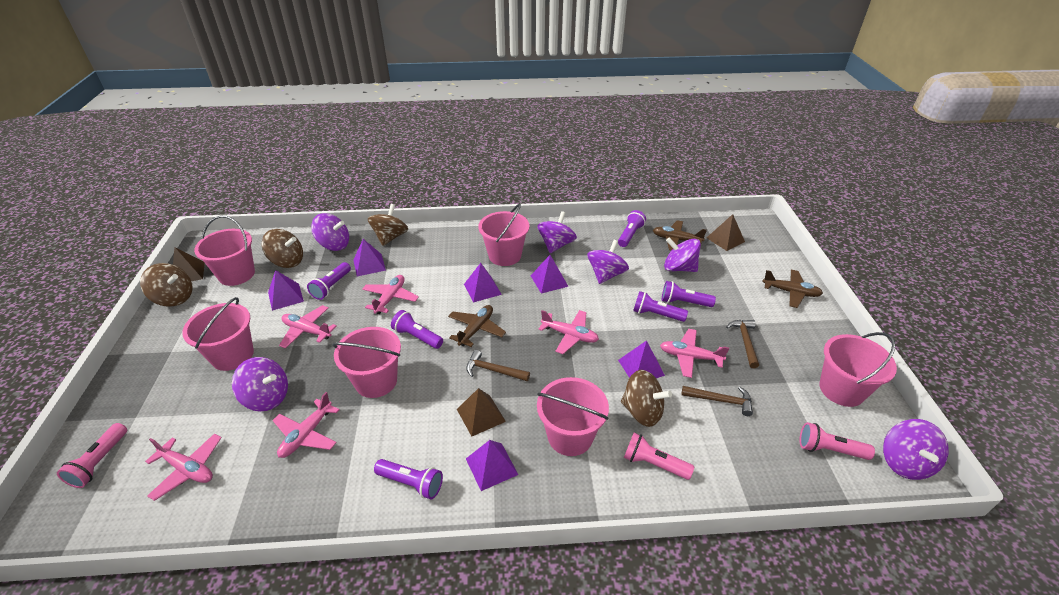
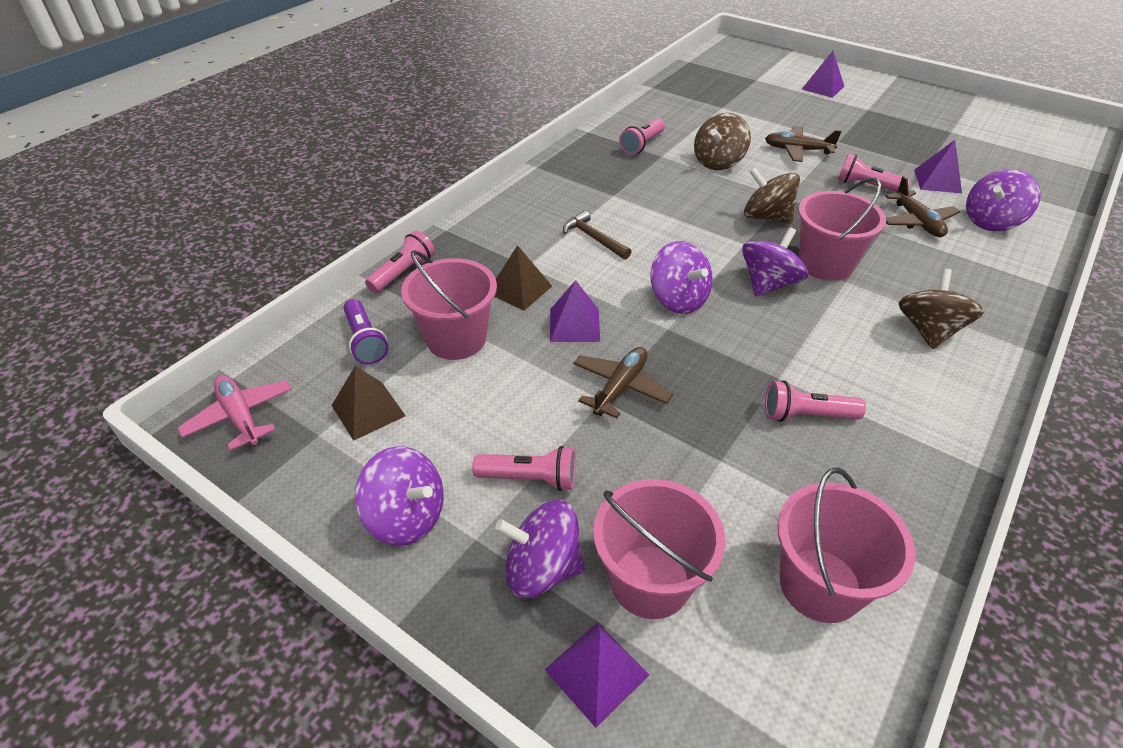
brown hammer: [466,350,530,381] [681,386,753,416] [726,320,759,368] = 3 -> [563,210,632,260] = 1
brown pyramid: [173,247,205,281] [457,388,506,436] [707,214,745,251] = 3 -> [331,366,406,441] [495,245,552,311] = 2
brown spinning top: [140,263,193,307] [262,229,303,268] [368,204,408,246] [621,370,672,427] = 4 -> [694,113,751,170] [744,167,800,224] [899,269,984,349] = 3
pink bucket: [182,297,254,371] [194,216,255,286] [332,327,401,398] [478,204,529,266] [537,377,609,456] [820,332,897,407] = 6 -> [401,250,497,360] [593,479,725,619] [778,467,915,623] [798,178,886,281] = 4
pink flashlight: [57,423,127,488] [624,433,694,480] [799,422,875,460] = 3 -> [365,231,435,293] [472,446,576,491] [619,119,665,155] [765,381,866,422] [837,154,910,192] = 5
pink plane: [145,433,222,501] [272,392,340,458] [279,305,337,349] [362,275,419,314] [538,310,599,354] [660,329,729,378] = 6 -> [178,375,292,451] = 1
purple flashlight: [307,262,351,300] [374,459,443,499] [391,310,443,349] [618,210,646,247] [633,291,688,322] [662,281,716,307] = 6 -> [343,299,388,364] = 1
purple pyramid: [268,270,304,311] [353,239,386,277] [464,263,502,303] [466,440,518,491] [531,255,569,294] [618,340,665,378] = 6 -> [544,622,649,728] [550,280,600,342] [802,51,844,98] [914,140,962,193] = 4
purple spinning top: [232,357,288,411] [311,213,349,251] [537,211,577,253] [587,240,629,284] [664,237,701,272] [883,419,949,480] = 6 -> [355,446,444,546] [495,500,585,598] [650,241,713,314] [742,227,808,297] [966,169,1041,231] = 5

